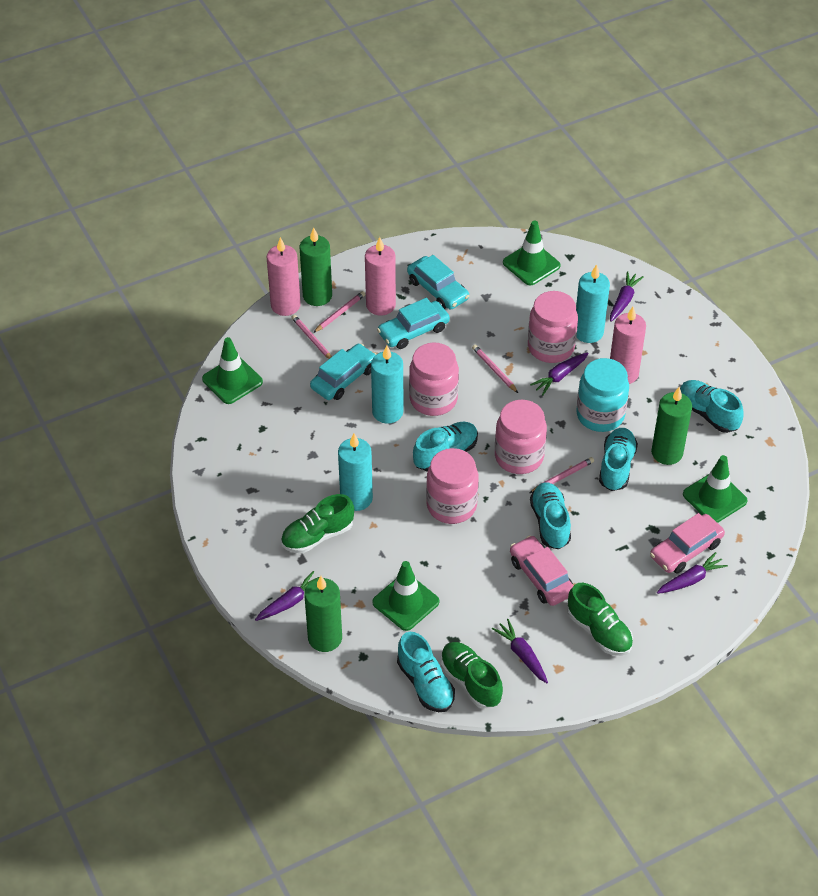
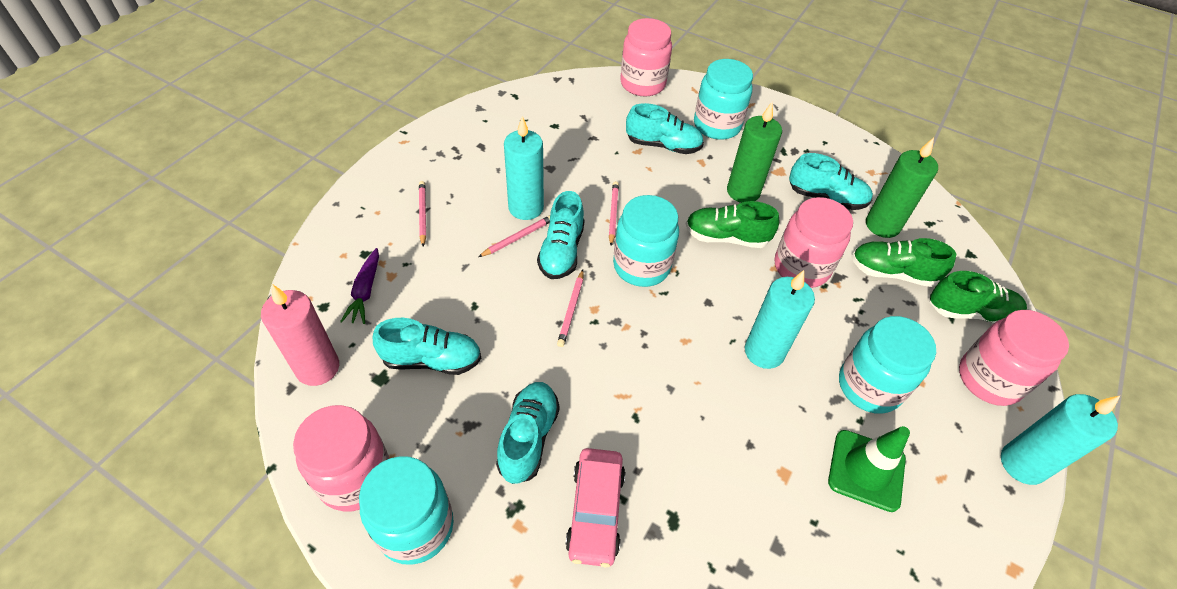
green candle: [300,228,332,306] [304,576,342,652] [651,387,692,465] = 3 -> [727,102,782,203] [866,138,938,238] = 2
green traffic cone: [202,337,263,404] [372,561,439,631] [503,220,561,285] [683,455,748,523] = 4 -> [828,426,910,512] = 1
pink candle: [267,237,301,316] [365,237,396,315] [610,307,646,384] = 3 -> [261,284,339,386] = 1
pink car: [510,535,573,606] [650,513,725,574] = 2 -> [565,448,625,567] = 1
purple carrot: [255,571,320,621] [492,619,548,683] [530,353,589,395] [610,271,644,322] [657,552,728,594] = 5 -> [340,248,379,324] = 1
turquoise car: [310,343,377,400] [377,298,450,349] [407,255,469,310] = 3 -> none = 0
turquoise jar: [577,358,629,432] = 1 -> [359,456,454,565] [613,195,679,287] [694,59,753,140] [839,316,936,414] = 4

